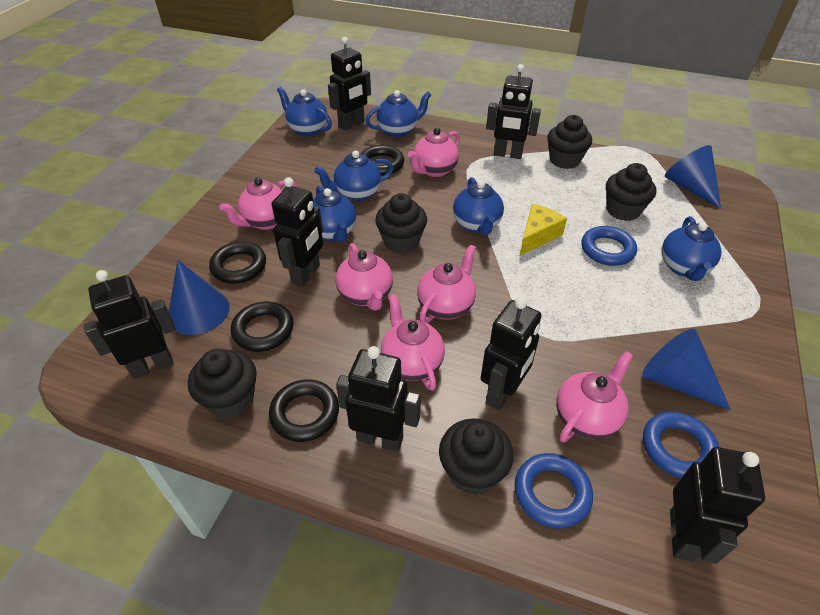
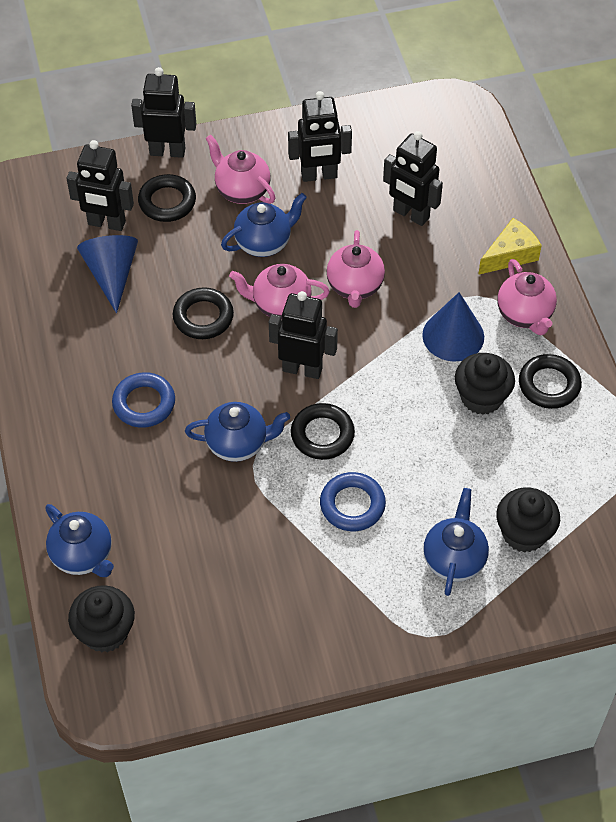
black cupcake: [188,349,257,418] [375,193,427,253] [439,418,513,495] [547,115,592,169] [606,163,656,221] = 5 -> [68,585,135,653] [455,353,515,415] [496,487,560,553] = 3
black robot: [84,270,176,379] [271,177,323,287] [328,37,371,131] [336,346,421,452] [481,297,542,411] [486,64,541,159] [670,447,765,564] = 7 -> [66,140,134,231] [131,67,196,158] [269,291,338,379] [288,91,352,182] [383,131,443,226] = 5
blue cone: [169,260,230,335] [642,329,731,410] [665,145,721,209] = 3 -> [77,235,138,313] [422,292,484,362] = 2
blue ring: [515,453,593,529] [581,226,637,266] [643,411,719,478] = 3 -> [112,372,175,428] [320,472,386,531] = 2
blue teapot: [277,87,332,136] [313,186,356,242] [314,150,394,201] [365,90,432,137] [453,177,504,235] [662,216,722,281] = 6 -> [45,504,114,577] [185,402,290,462] [221,193,307,257] [423,488,489,596] = 4
pink teapot: [219,178,297,230] [336,243,393,311] [381,294,445,391] [408,128,460,177] [417,244,476,323] [556,351,633,442] = 6 -> [206,135,276,204] [229,264,330,320] [327,230,385,308] [497,259,557,335] = 4

